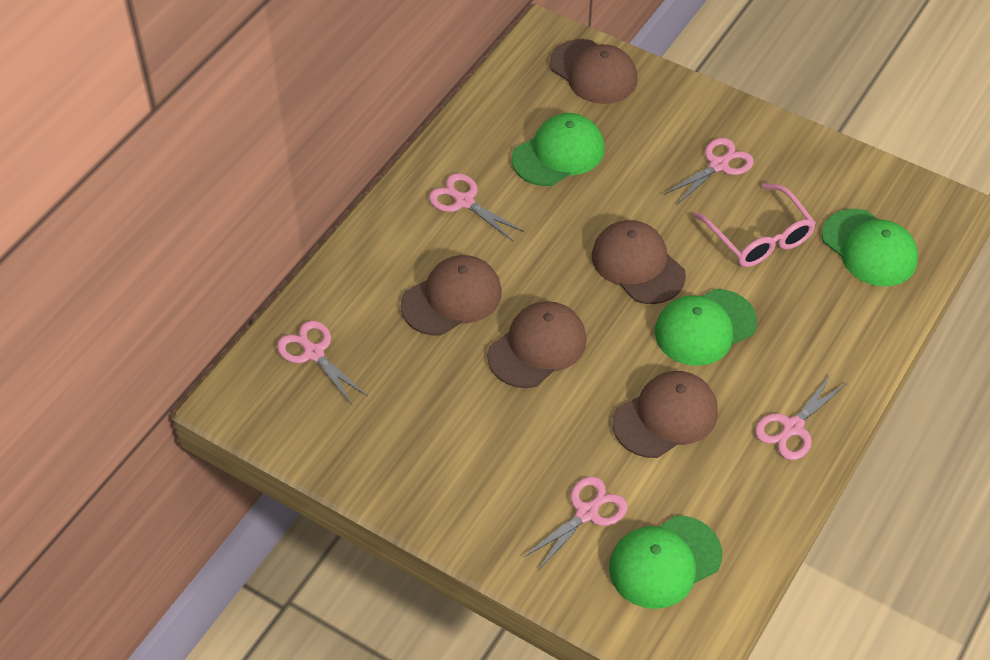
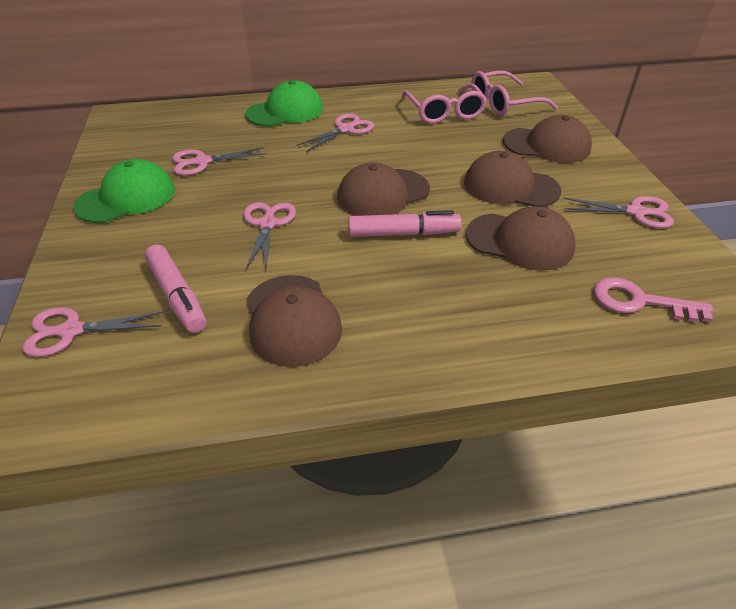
green cap: [512,113,605,186] [609,515,722,609] [655,289,757,366] [822,209,918,286] = 4 -> [73,159,175,223] [246,80,323,127] = 2
pink glasses: [694,183,816,267] = 1 -> [402,84,487,124] [471,71,558,116] = 2
pink key: none = 0 -> [594,277,713,322] = 1
pink marker: none = 0 -> [144,245,206,333] [348,210,462,237] = 2

